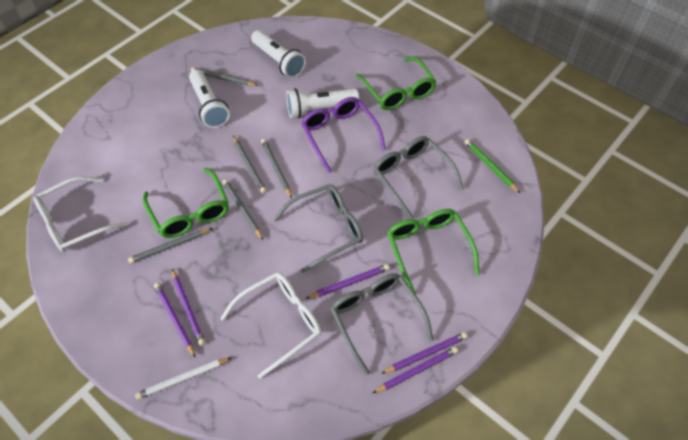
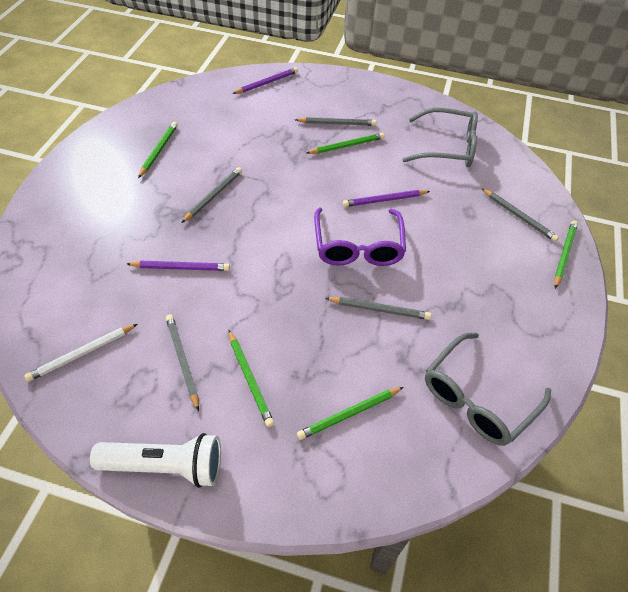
green glasses: [143,168,229,238] [356,57,437,110] [387,209,480,294] = 3 -> none = 0
green pencil: [465,139,520,193] = 1 -> [138,122,178,178] [229,330,274,427] [297,387,404,440] [307,133,384,154] [554,221,578,289] = 5
grey glasses: [274,184,363,273] [331,273,434,375] [374,136,464,219] = 3 -> [402,108,478,167] [425,333,551,446] = 2
purple pencil: [154,283,196,358] [172,269,205,346] [306,264,390,299] [373,347,458,393] [381,332,468,374] = 5 -> [127,261,230,271] [232,67,298,94] [343,190,430,207] = 3
white flashlight: [189,70,230,128] [251,30,306,78] [286,88,359,118] = 3 -> [90,433,221,488] = 1
white glasses: [33,176,128,252] [220,272,322,378] = 2 -> none = 0

